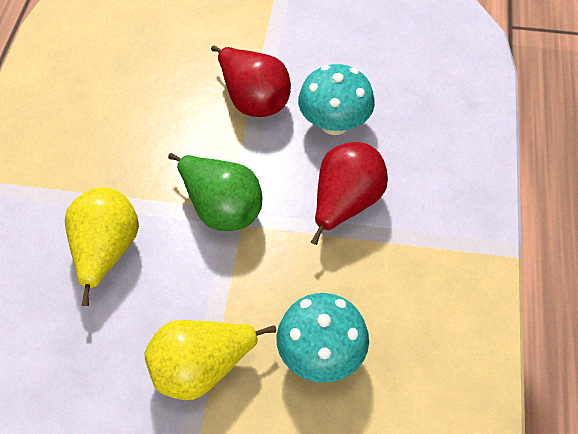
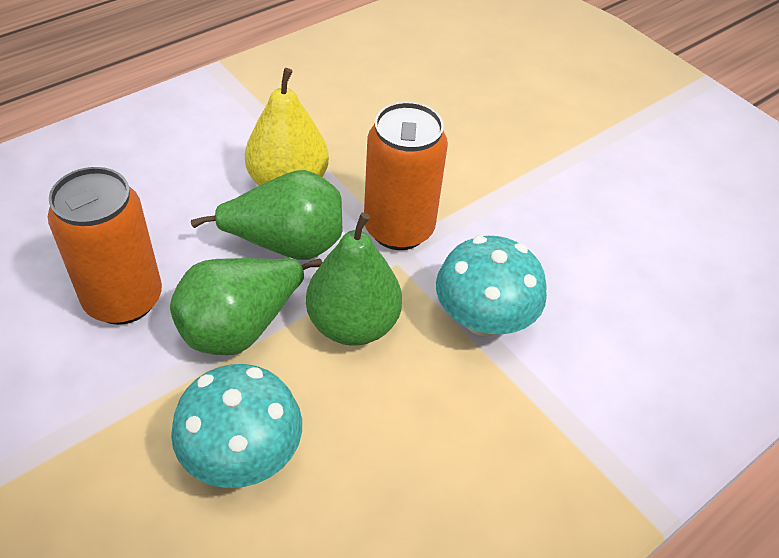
green pear: [168,153,262,231] = 1 -> [170,258,323,356] [191,170,342,260] [306,213,402,346] = 3
orange can: none = 0 -> [48,167,162,325] [364,102,448,250] = 2
red pear: [211,46,291,117] [311,142,388,245] = 2 -> none = 0
yellow pear: [65,187,139,306] [145,320,276,400] = 2 -> [245,68,329,186] = 1

